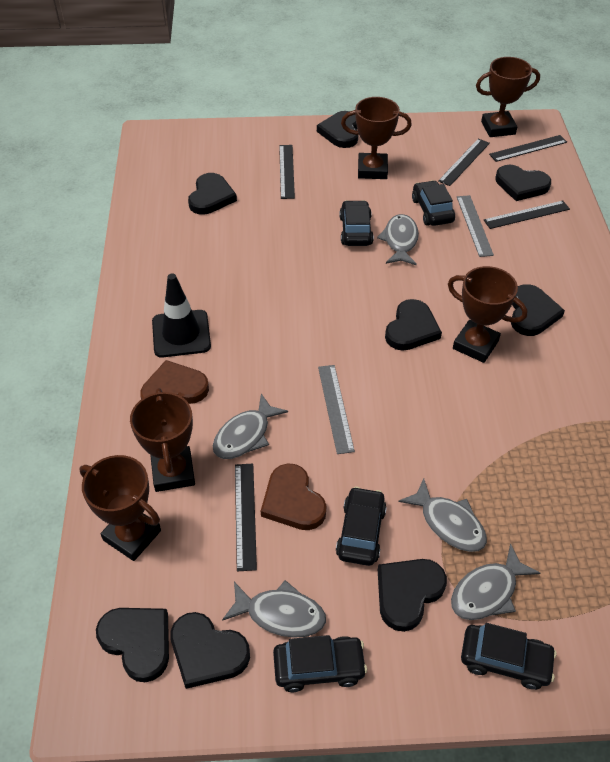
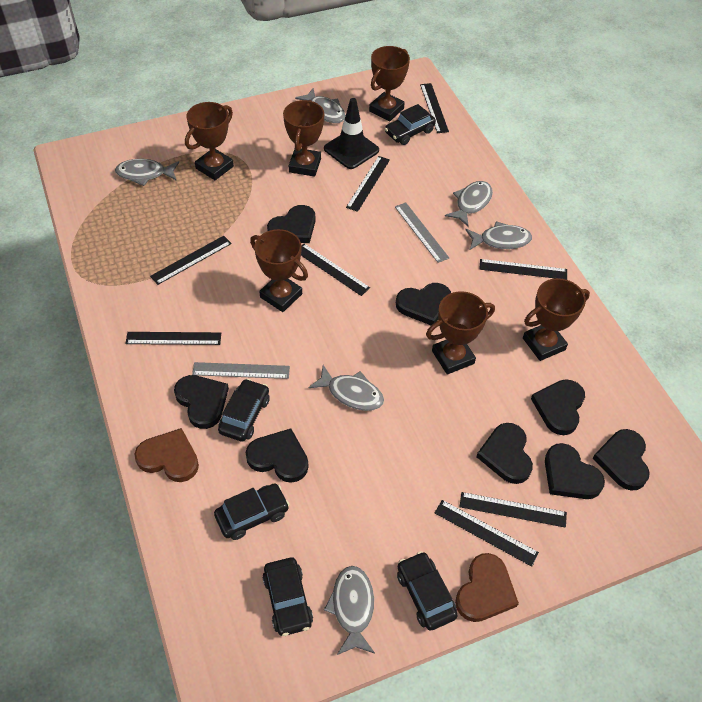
black ruler: [235,464,257,571] [279,145,295,199] [438,139,490,186] [484,201,570,229] [489,135,567,162] = 5 -> [125,332,221,345] [150,236,232,285] [301,244,370,296] [346,156,390,212] [420,83,449,133] [435,500,539,567] [460,492,567,528] [480,259,567,280] = 8
brown trophy: [79,455,161,561] [130,388,195,492] [341,97,412,179] [448,266,528,363] [476,57,540,137] = 5 -> [185,102,234,180] [250,229,308,312] [283,100,324,177] [369,46,410,122] [426,291,495,374] [523,278,590,361] = 6
grey fish: [213,394,288,459] [222,580,326,638] [377,214,419,266] [398,478,487,552] [451,544,540,620] = 5 -> [115,159,179,186] [295,88,346,123] [309,365,384,411] [324,566,375,655] [445,181,493,227] [465,221,532,250] = 6

